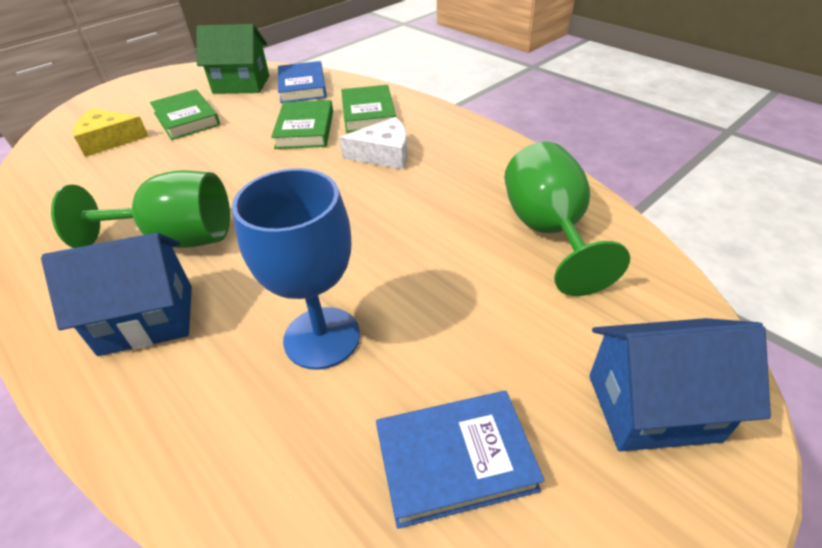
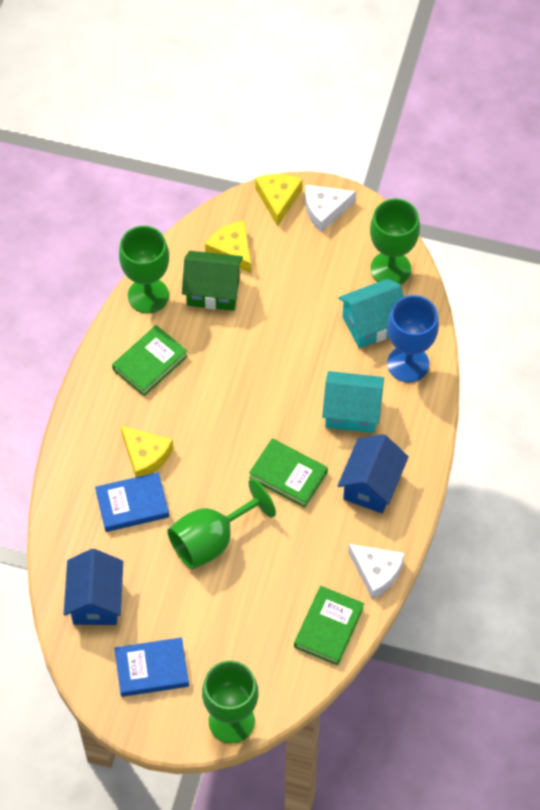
green goblet: [51,170,230,248] [504,142,630,296] = 2 -> [119,226,169,313] [167,478,276,569] [202,660,259,743] [370,199,420,285] = 4
turquoise house: none = 0 -> [322,371,384,433] [338,279,404,348] = 2
white cheese: [339,117,408,169] = 1 -> [305,185,356,232] [348,544,405,599] = 2
yellow cheese: [73,109,149,157] = 1 -> [121,426,173,477] [205,221,251,273] [255,174,303,226] = 3

